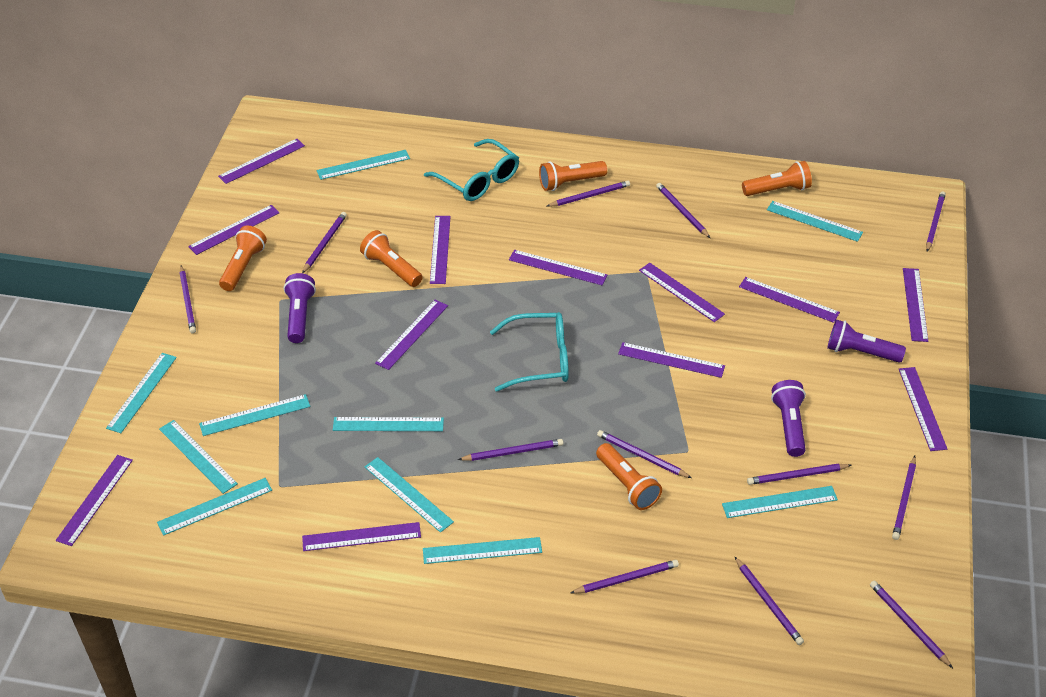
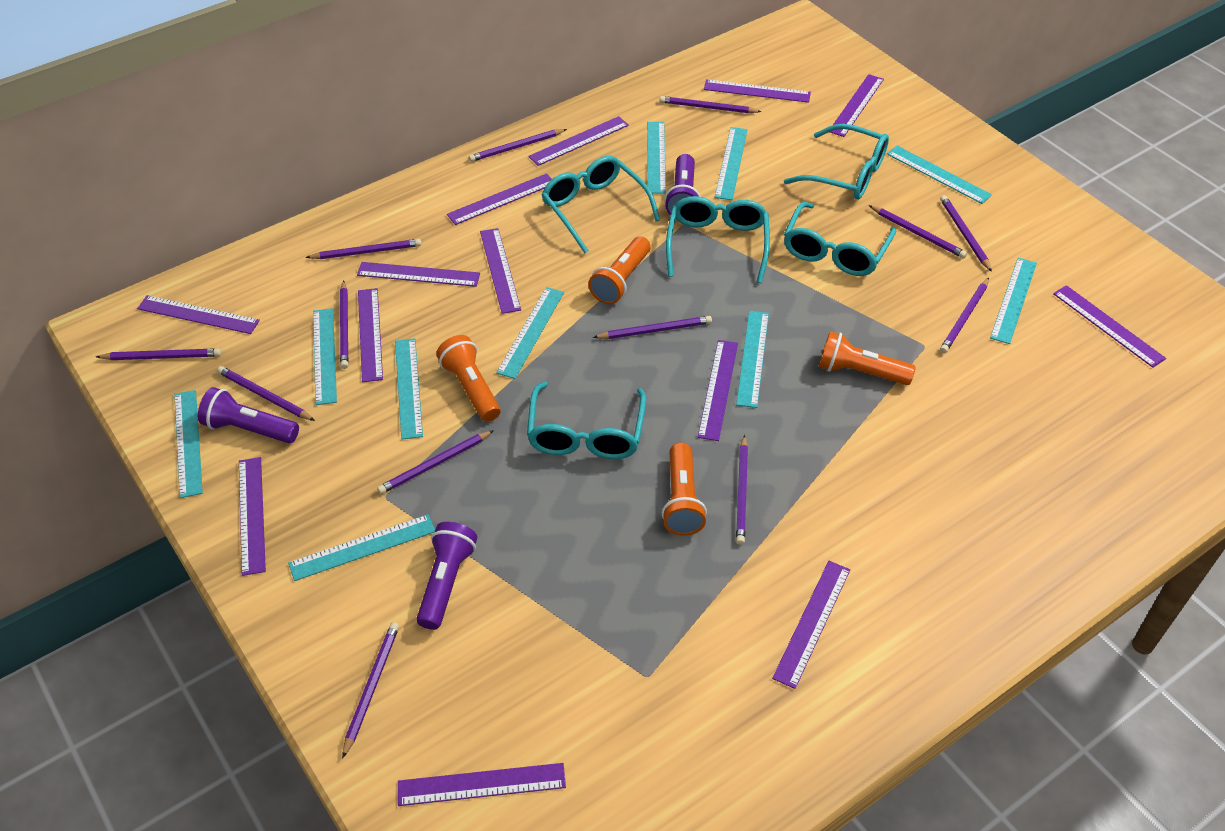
orange flashlight: [219,226,267,291] [360,230,423,287] [539,161,607,191] [596,443,662,510] [742,161,812,196] = 5 -> [436,335,501,422] [588,236,651,304] [662,443,707,536] [819,331,916,385] = 4
purple pencil: [179,265,196,333] [302,212,347,273] [458,439,563,461] [547,181,630,207] [571,560,679,594] [597,430,692,478] [656,183,710,238] [734,556,804,645] [747,464,851,485] [870,581,953,668] [892,456,916,540] [926,191,946,252] = 12 -> [96,349,221,360] [217,366,315,421] [305,239,422,259] [340,280,349,369] [342,622,399,759] [377,430,494,494] [469,129,567,162] [593,316,712,339] [660,96,762,113] [736,435,748,545] [869,205,967,258] [940,195,992,272] [940,278,989,353] = 13
purple ruler: [56,455,133,546] [188,205,280,255] [218,139,305,184] [302,522,421,551] [375,300,448,370] [430,216,451,284] [509,250,607,285] [618,342,725,378] [639,263,725,322] [739,277,840,323] [899,367,947,451] [903,268,928,342] = 12 -> [137,295,260,334] [239,457,266,576] [357,262,480,287] [358,288,383,382] [398,763,566,806] [447,173,552,225] [480,228,521,314] [528,116,629,166] [698,340,738,441] [704,79,811,103] [772,561,850,689] [830,74,884,137] [1053,285,1166,368] = 13
turquoise glasses: [424,139,519,201] [490,312,569,392] = 2 -> [527,382,646,459] [541,156,660,253] [666,196,770,283] [784,124,889,200] [784,202,896,276] = 5

